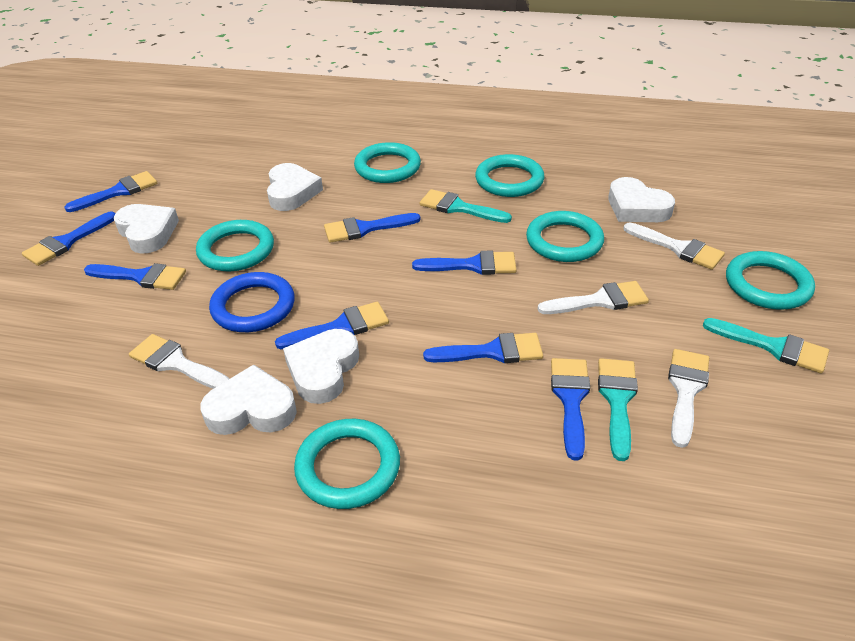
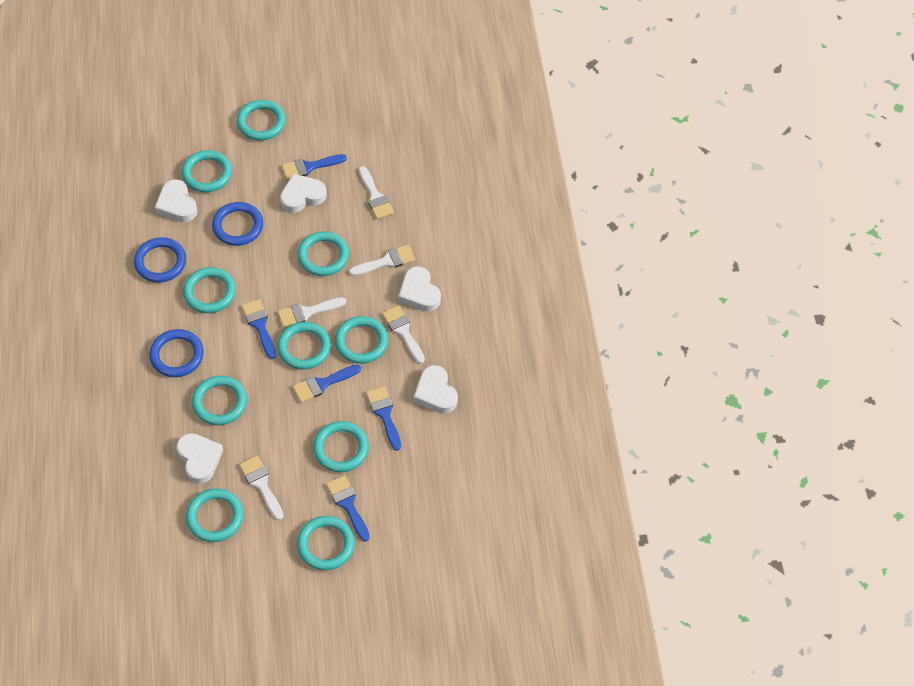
blue brush: [22,212,115,266] [64,171,158,212] [84,263,186,290] [275,302,389,349] [324,213,420,243] [412,251,517,275] [423,333,543,363] [551,358,590,461] = 8 -> [242,299,276,359] [282,154,347,180] [293,364,361,403] [326,475,370,542] [366,386,401,451] = 5
blue ring: [209,272,295,332] = 1 -> [134,237,186,283] [149,329,204,377] [212,202,263,246] = 3
turquoise brush: [420,189,512,223] [598,358,638,461] [703,318,829,374] = 3 -> none = 0
turquoise ring: [196,220,274,271] [294,419,400,509] [354,142,421,183] [475,154,545,197] [526,211,604,262] [726,251,815,310] = 6 -> [182,150,232,193] [183,267,236,313] [186,488,244,542] [192,376,247,425] [236,100,286,140] [277,322,331,370] [297,231,349,276] [297,516,355,570] [313,421,369,472] [335,316,388,364] = 10
white brush: [129,334,229,389] [538,281,649,314] [623,223,725,270] [668,349,709,448] = 4 -> [239,455,283,520] [278,297,346,328] [349,245,415,276] [359,166,394,219] [382,305,425,364] = 5

